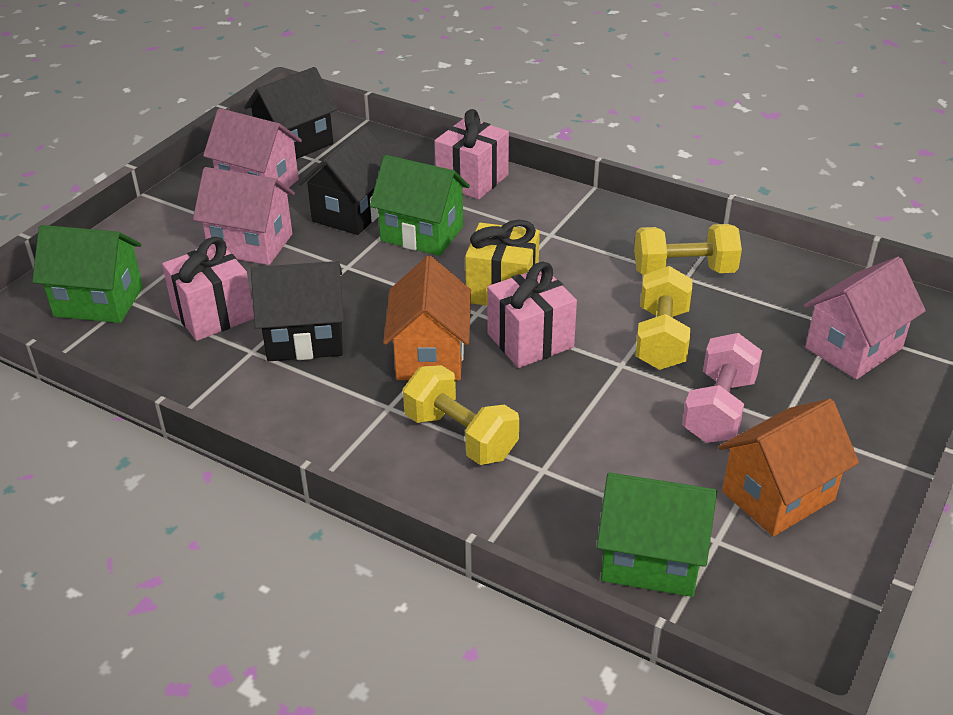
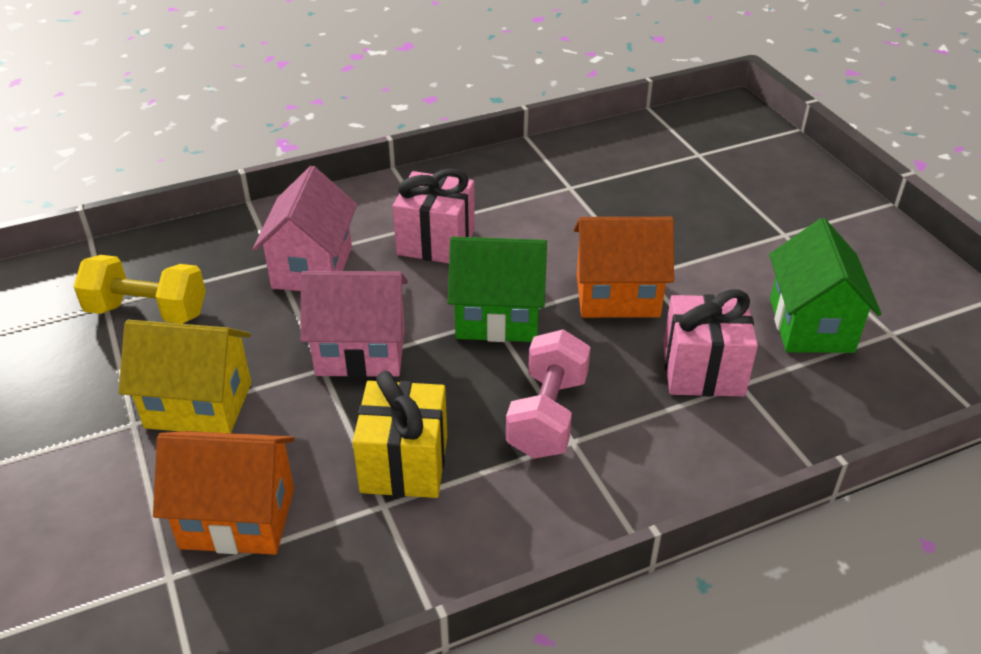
black house: [244,67,337,159] [251,261,344,361] [298,126,390,235] = 3 -> none = 0
green house: [32,225,143,323] [370,155,470,256] [597,472,717,597] = 3 -> [448,236,547,342] [769,218,882,353] = 2
pink gift: [162,237,254,341] [435,109,509,199] [487,262,577,368] = 3 -> [393,168,475,263] [663,289,758,396] = 2
pink house: [193,167,295,265] [203,108,302,188] [804,257,926,379] = 3 -> [252,166,357,291] [300,271,408,378] = 2
yellow dumbbell: [403,365,519,465] [634,224,742,275] [635,266,693,370] = 3 -> [74,255,206,324] = 1
yellow house: none = 0 -> [119,320,251,433] = 1

